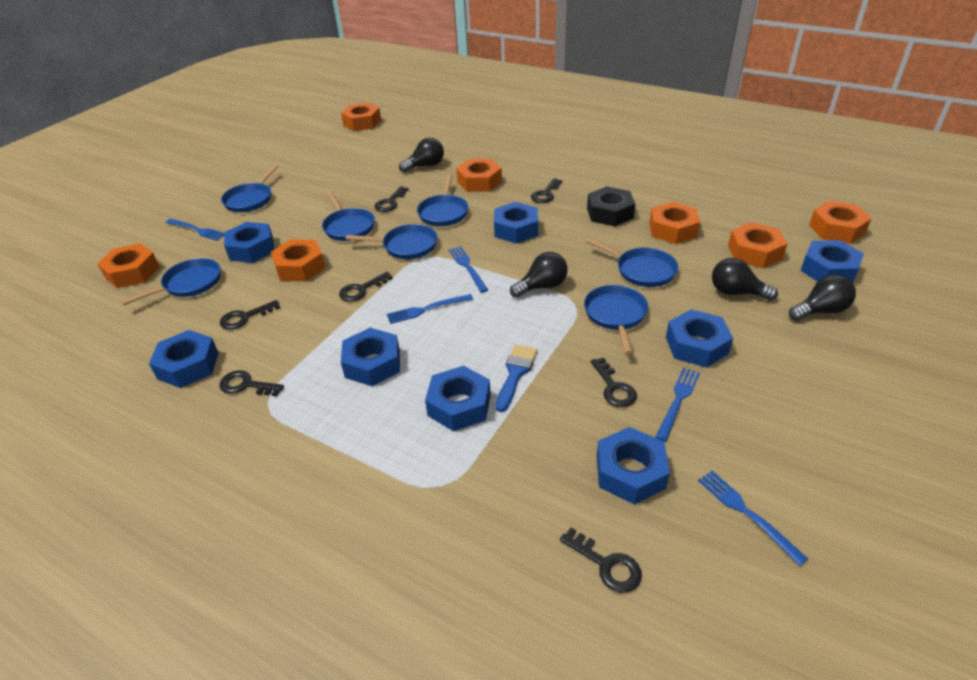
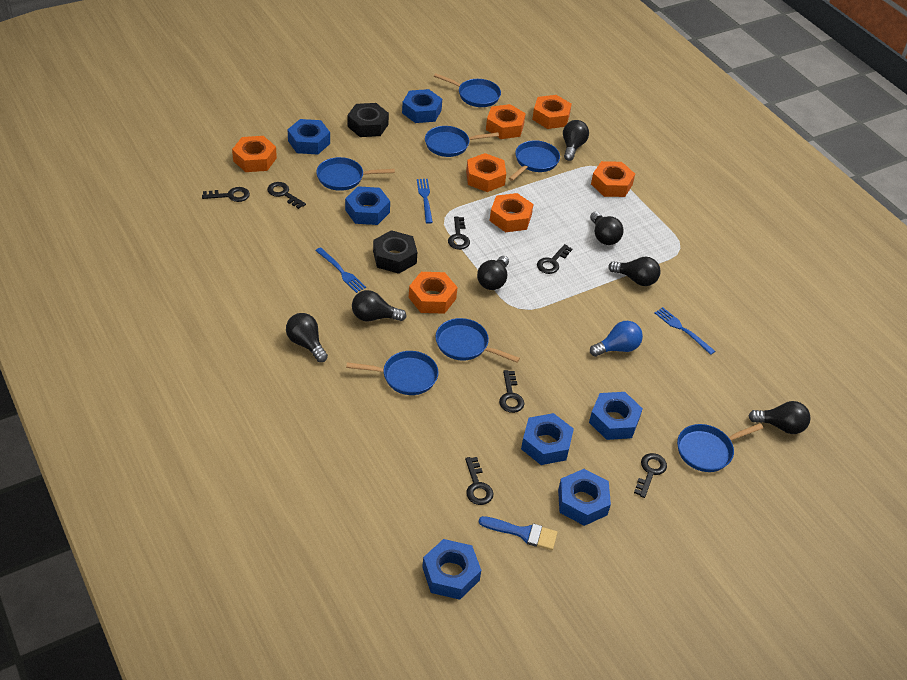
black light bulb: [399,138,444,172] [510,252,568,298] [712,258,778,301] [789,274,856,321] = 4 -> [286,313,328,362] [352,290,407,321] [477,256,509,290] [563,120,589,161] [590,212,624,245] [608,257,661,286] [749,401,811,434] = 7
black nut: [587,186,635,226] = 1 -> [348,103,389,137] [373,230,417,274] = 2
blue fork: [166,219,224,241] [387,294,473,324] [449,246,488,293] [655,367,700,442] [698,471,808,566] = 5 -> [315,247,366,293] [417,179,433,224] [655,307,715,355] = 3
blue light bulb: none = 0 -> [590,321,643,357] = 1
blue nut: [149,330,219,388] [224,222,274,263] [341,328,400,386] [425,366,491,431] [494,202,538,244] [597,427,670,505] [666,309,733,368] [801,240,864,283] = 8 -> [288,119,330,155] [345,186,390,225] [402,89,442,123] [422,539,481,600] [521,413,574,465] [558,469,611,526] [589,392,643,440] = 7

